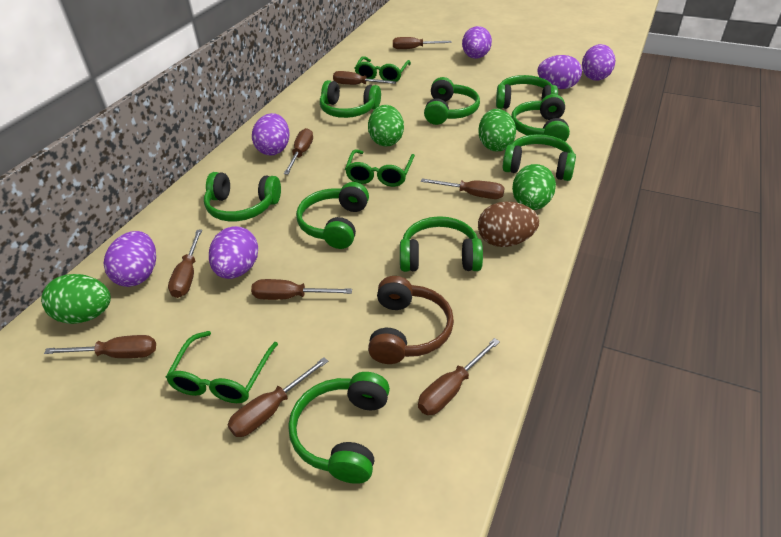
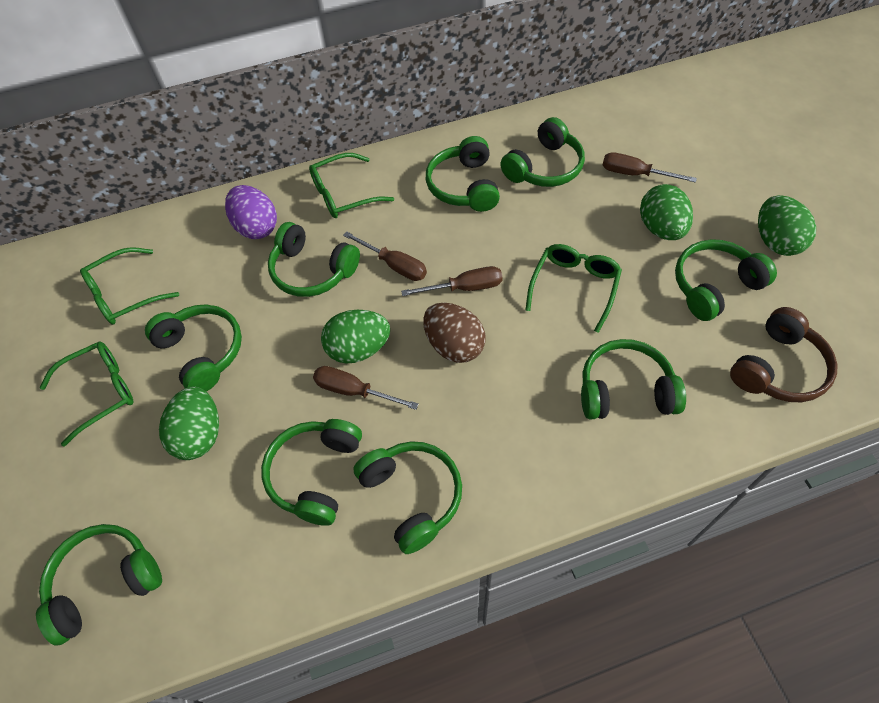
brown screwdriver: [44,335,156,358] [168,230,202,298] [228,357,328,437] [251,279,352,300] [284,128,313,175] [333,71,396,85] [393,37,452,49] [418,338,500,415] [421,178,505,199] = 9 -> [313,366,419,410] [343,232,427,281] [401,266,503,296] [603,152,697,183] = 4
green glasses: [166,331,278,403] [345,149,415,187] [355,56,411,82] = 3 -> [39,341,134,446] [80,247,179,325] [309,153,394,218] [525,244,622,333] = 4
purple egg: [104,231,156,287] [209,226,258,279] [252,113,289,156] [462,26,492,59] [538,55,582,89] [582,44,615,81] = 6 -> [225,185,277,239] = 1

